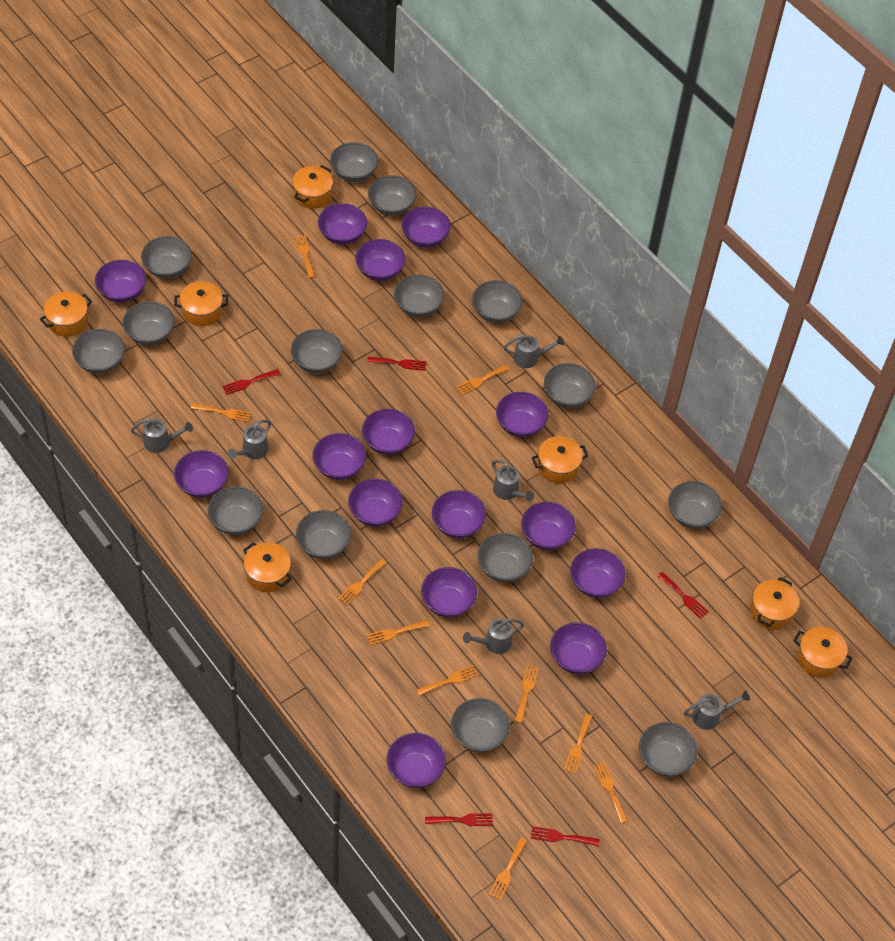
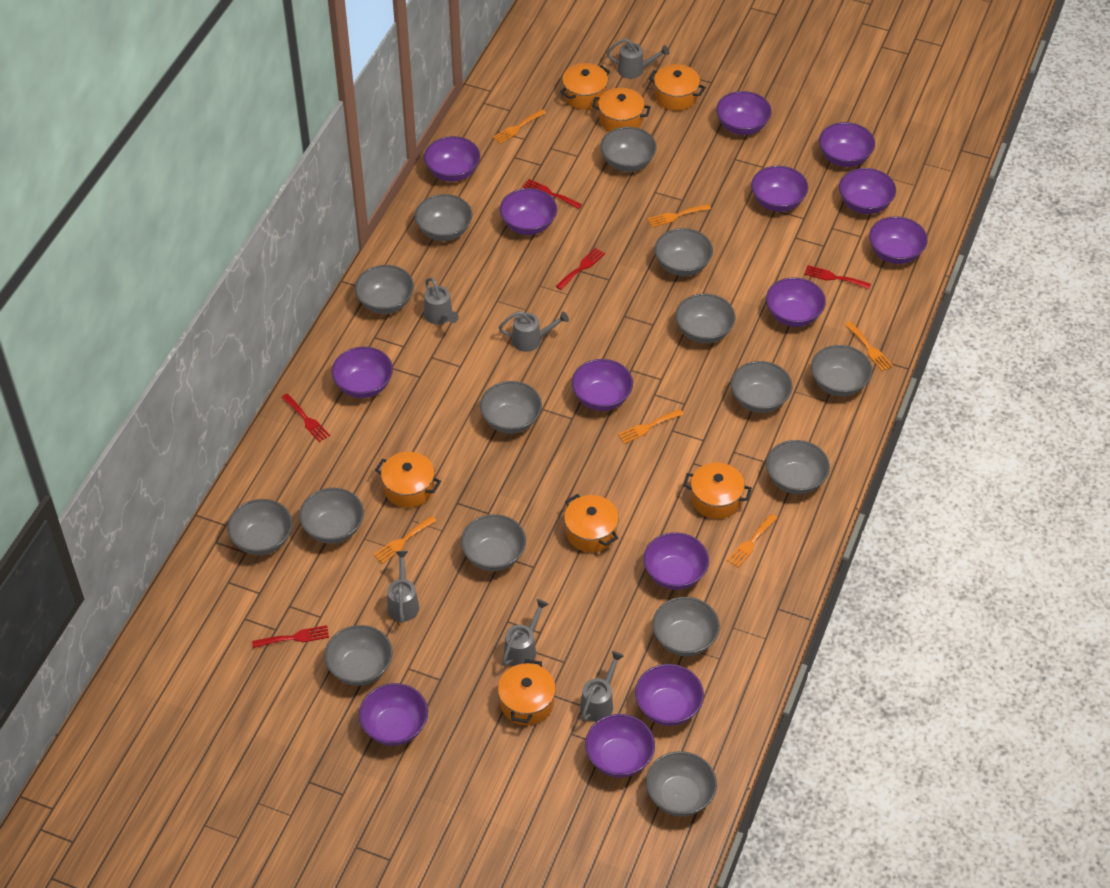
orange fork: [191,403,251,422] [295,235,315,278] [338,559,386,606] [366,620,430,645] [416,665,478,696] [456,365,510,395] [489,837,527,901] [514,665,539,723] [564,714,592,774] [593,762,627,823] = 10 -> [373,516,436,564] [493,109,546,144] [618,409,683,444] [647,204,711,227] [727,514,777,568] [845,322,893,372] = 6
purple bowl: [95,260,146,303] [174,450,229,498] [313,433,366,480] [318,203,367,245] [348,478,403,527] [355,239,405,281] [362,409,415,455] [387,733,446,788] [402,207,451,248] [421,567,477,618] [432,490,486,538] [496,392,548,437] [521,502,576,550] [550,622,607,674] [570,548,626,598] = 15 -> [331,347,393,398] [359,683,428,746] [424,136,480,182] [500,188,557,235] [572,359,633,411] [585,714,655,778] [635,664,704,726] [643,532,709,590] [716,91,771,135] [751,166,808,212] [766,277,826,327] [819,122,875,167] [839,168,896,214] [869,216,928,264] = 14

